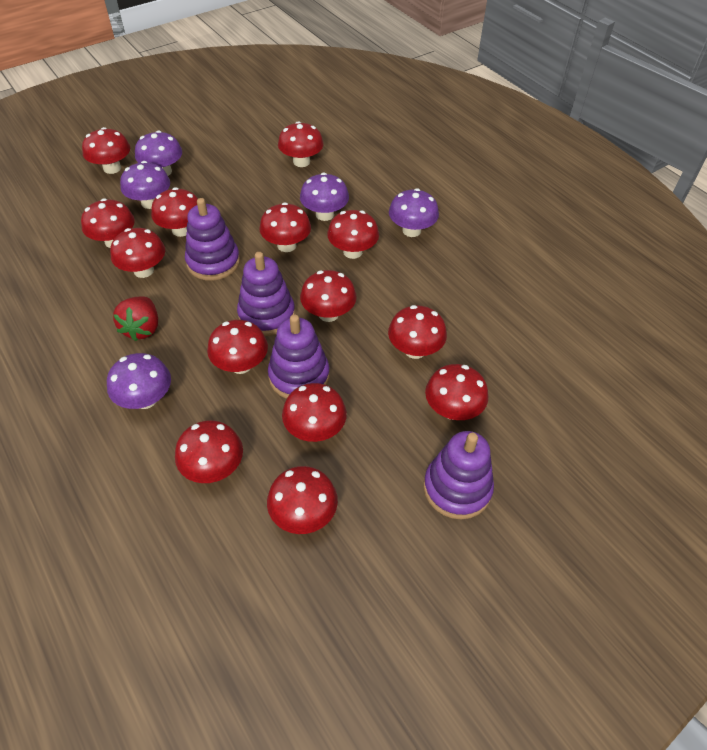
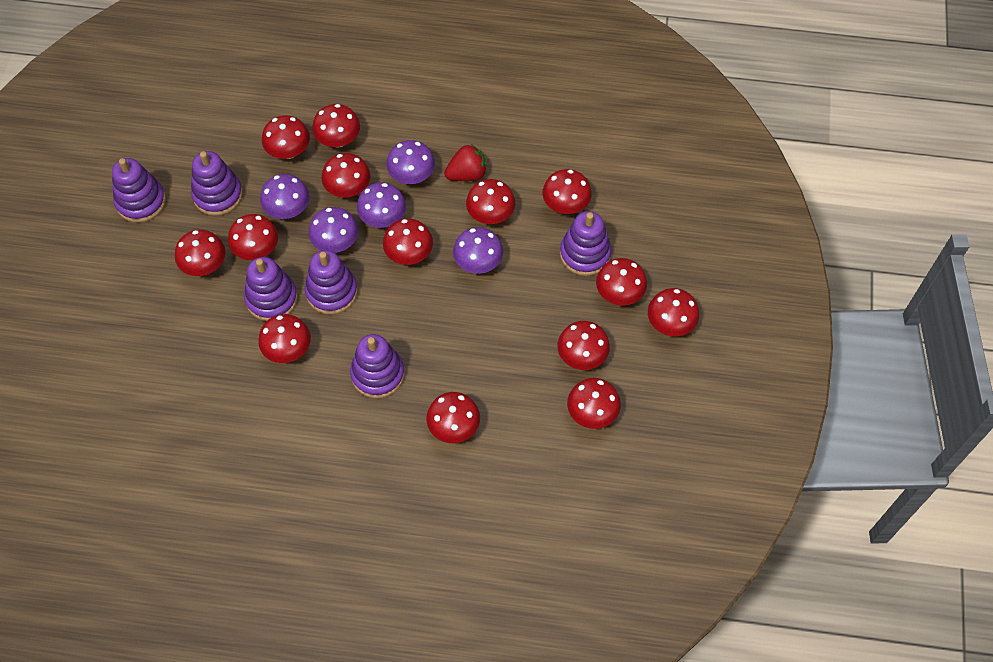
purple stacking toy: [185,198,240,281] [237,252,295,336] [268,315,329,399] [424,431,494,519] = 4 -> [112,158,166,223] [191,151,243,216] [244,257,298,321] [305,250,358,315] [350,334,404,398] [560,211,612,276] = 6

